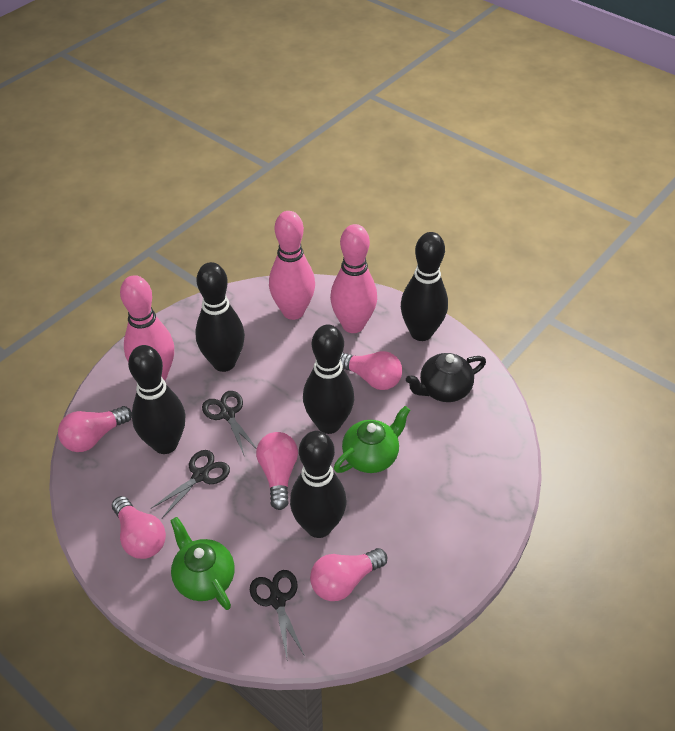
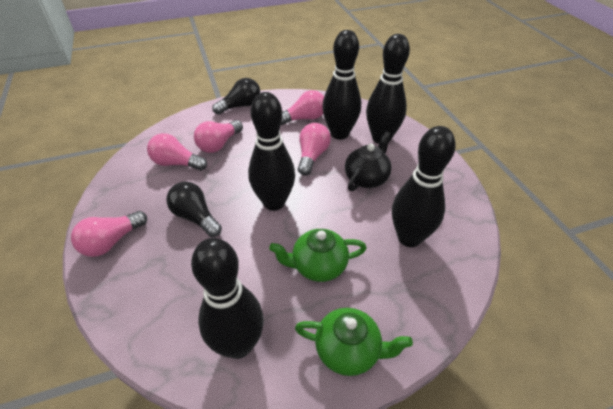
black light bulb: none = 0 -> [167,181,222,237] [212,78,261,115] = 2
black scissors: [152,450,230,518] [202,391,257,455] [250,570,305,658] = 3 -> none = 0
pink bowling pin: [120,275,174,381] [269,211,315,320] [330,224,377,333] = 3 -> none = 0

